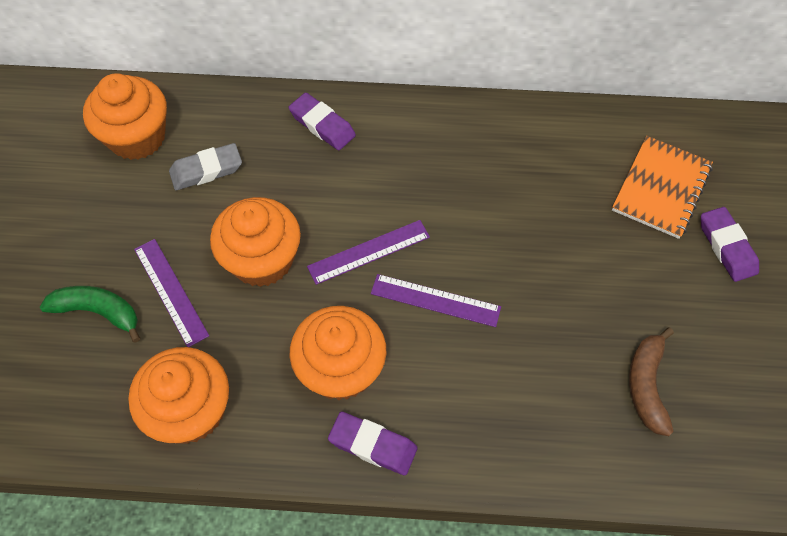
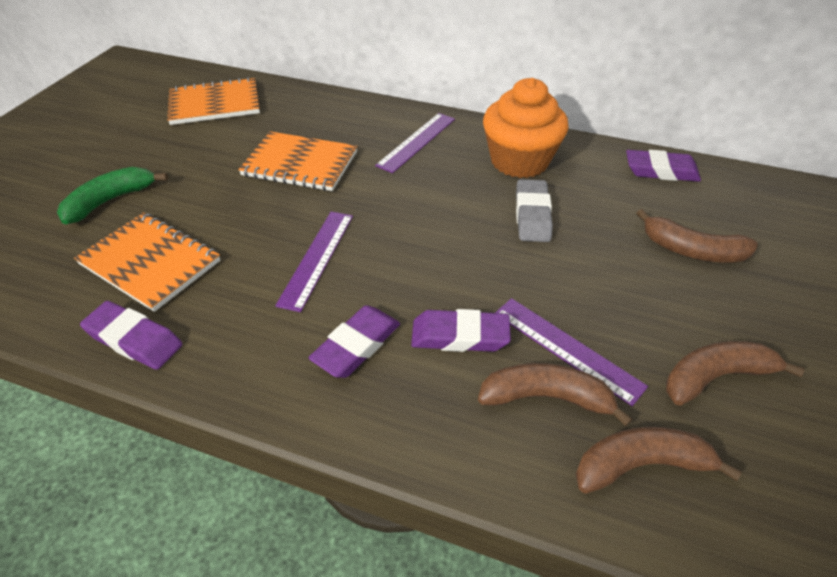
brown banana: [629,327,674,436] = 1 -> [478,363,633,426] [576,427,742,494] [636,209,758,262] [666,341,804,406] = 4
orange cupcake: [83,73,167,160] [128,347,229,444] [210,197,301,287] [290,306,386,400] = 4 -> [483,78,569,178] = 1
orange notebook: [612,136,713,239] = 1 -> [74,213,220,312] [167,77,260,125] [238,131,357,191] = 3
purple eraser: [289,93,356,150] [328,412,418,475] [701,207,759,282] = 3 -> [80,301,182,370] [309,305,400,378] [411,309,511,352] [626,150,701,182] = 4

